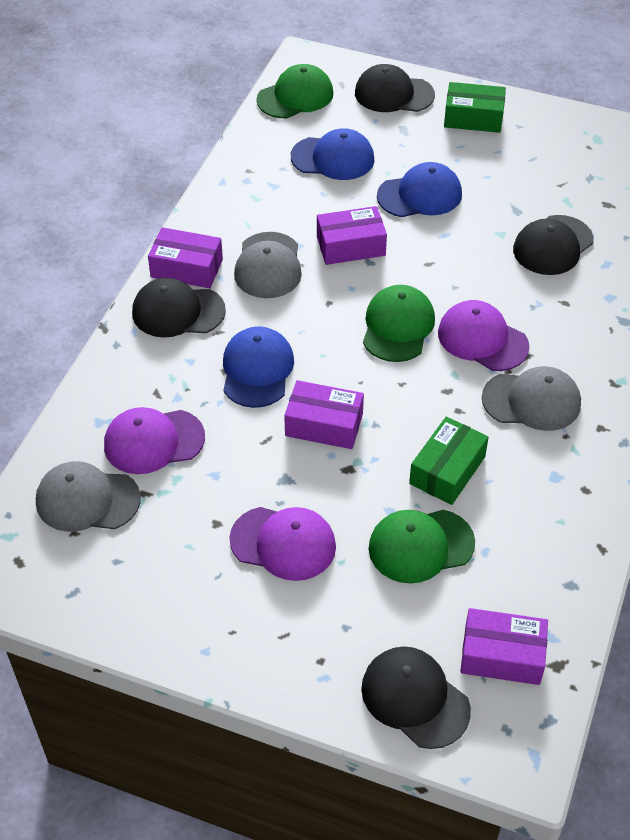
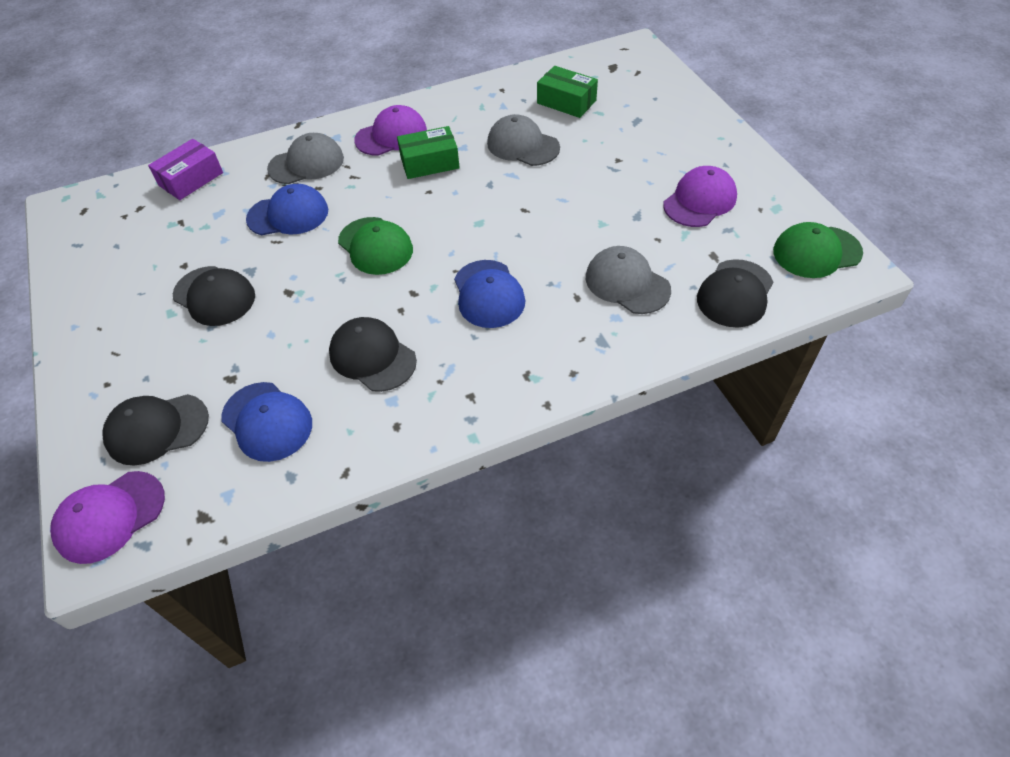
green cap: [256,64,334,118] [363,285,435,362] [369,510,475,584] = 3 -> [338,217,413,275] [773,222,863,278] = 2
purple box: [148,227,223,288] [284,380,364,449] [317,206,387,265] [460,608,548,685] = 4 -> [148,139,223,200] = 1

